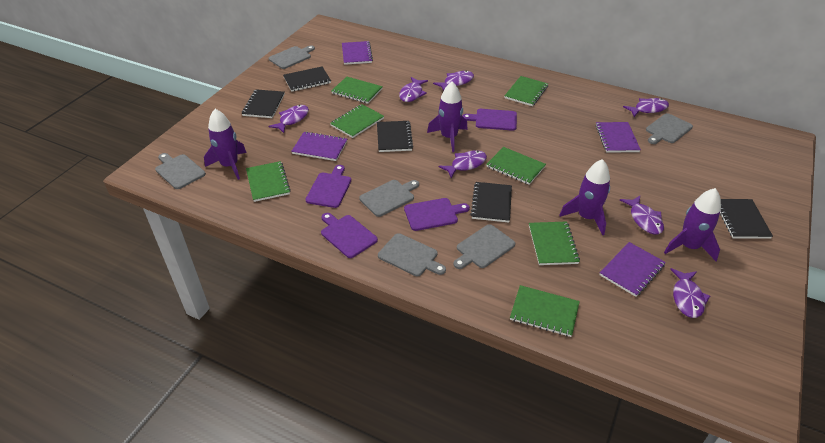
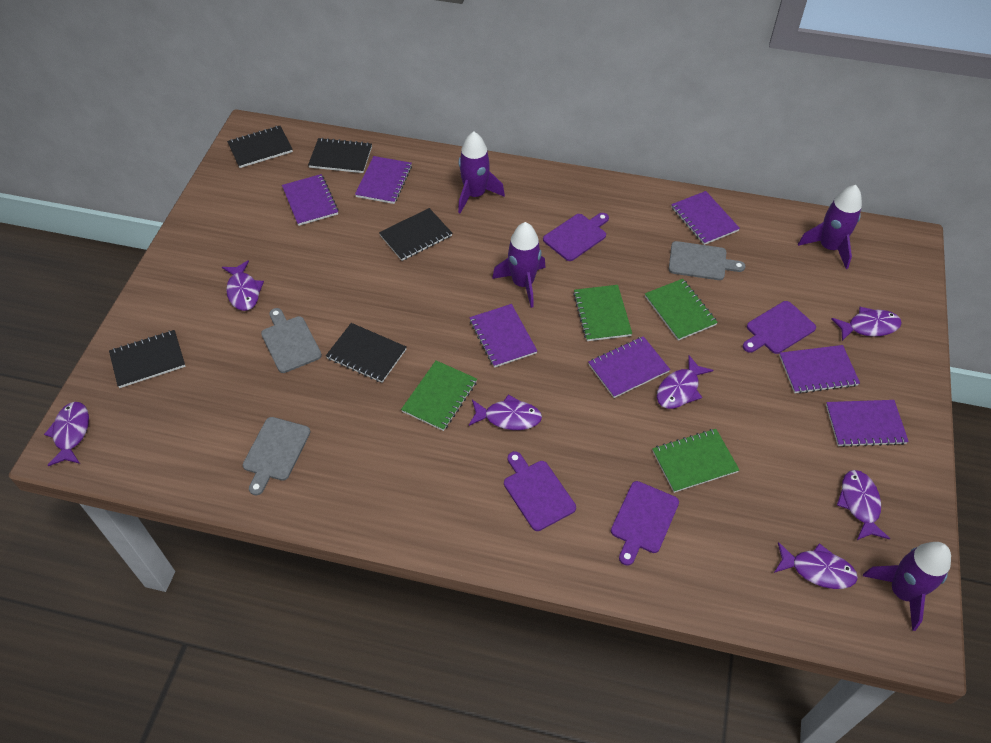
green notebook: [246,161,291,202] [330,104,384,138] [331,77,383,104] [486,147,546,185] [504,76,548,106] [510,285,580,337] [529,222,580,265] = 7 -> [401,360,477,431] [573,285,632,341] [645,279,718,341] [652,429,739,493] = 4
grey cutting board: [155,153,206,189] [269,45,315,69] [359,180,419,217] [378,233,446,276] [453,224,515,269] [646,113,693,144] = 6 -> [243,417,310,495] [261,308,322,373] [669,241,745,280] = 3
purple notebook: [291,131,347,161] [342,41,373,65] [595,122,641,153] [599,242,666,297] = 4 -> [282,174,339,226] [355,156,412,204] [469,304,537,368] [589,336,670,398] [671,191,740,245] [779,345,860,394] [826,400,909,447] = 7

